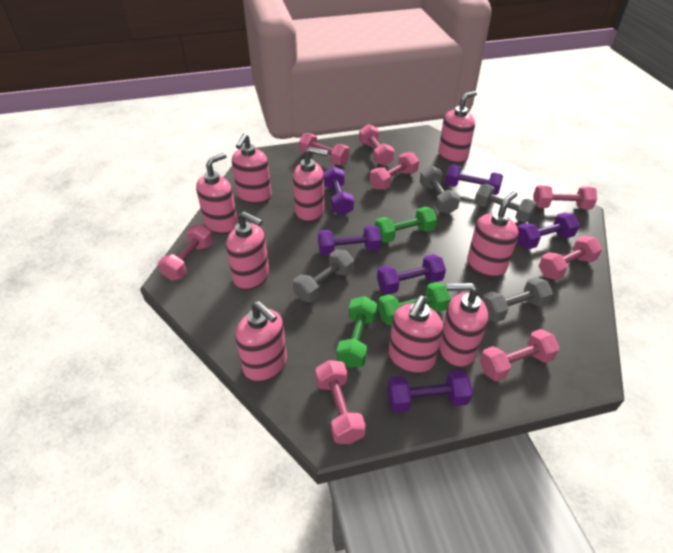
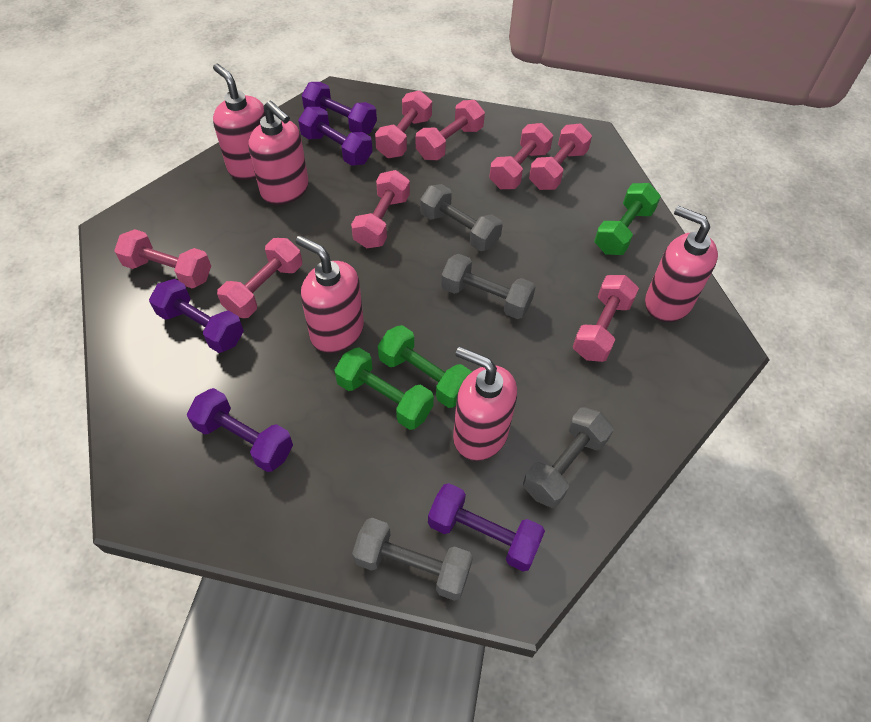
pink soap dispenser: [196,153,238,234] [226,211,269,290] [232,133,272,204] [235,301,287,382] [293,147,328,222] [389,295,443,374] [438,91,477,164] [439,283,488,368] [467,191,518,277] = 9 -> [213,64,265,180] [249,101,309,205] [296,236,364,353] [453,347,517,461] [645,206,718,322] = 5
purple dumbbell: [318,225,381,256] [323,166,354,215] [377,254,446,294] [387,370,472,413] [445,164,503,195] [517,212,580,249] = 6 -> [149,279,244,353] [187,388,293,472] [298,107,372,166] [302,82,377,134] [428,483,545,572] = 5

